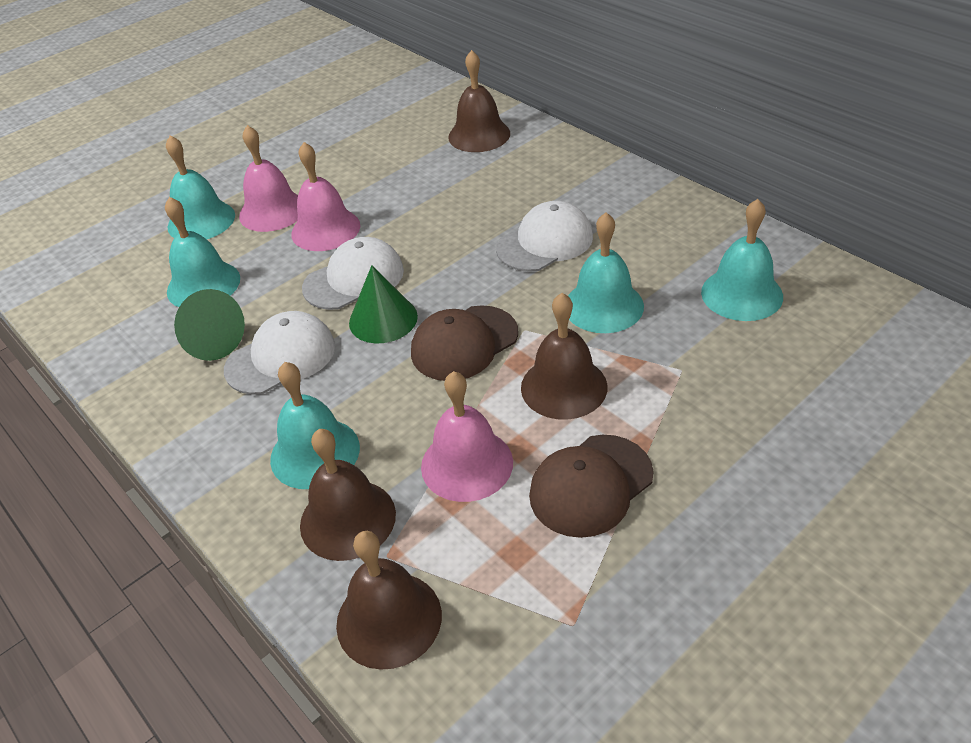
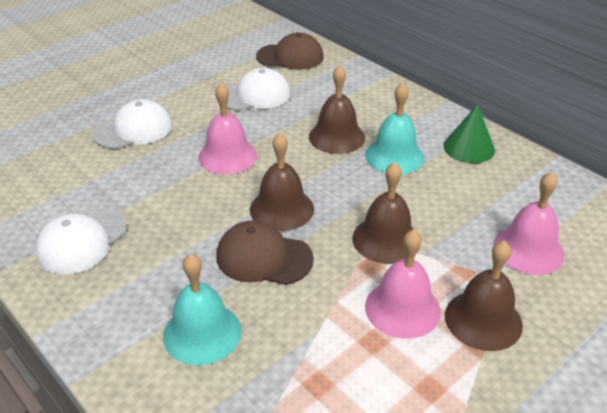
green cone: [174,289,245,361] [349,265,418,343] = 2 -> [444,104,495,163] = 1
turquoise bell: [165,197,240,307] [166,136,235,239] [270,362,360,489] [568,212,644,333] [701,199,783,321] = 5 -> [163,253,241,366] [365,83,424,174] = 2

